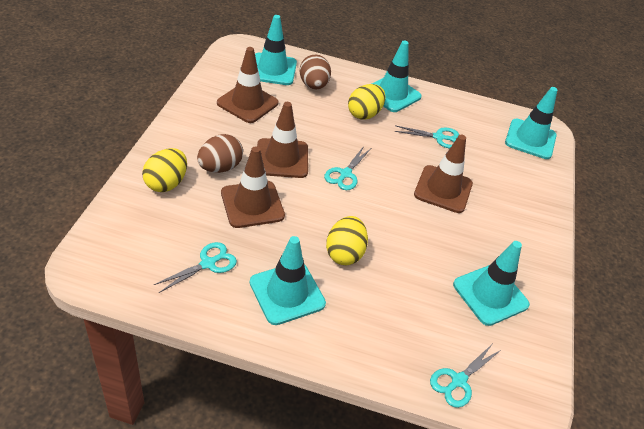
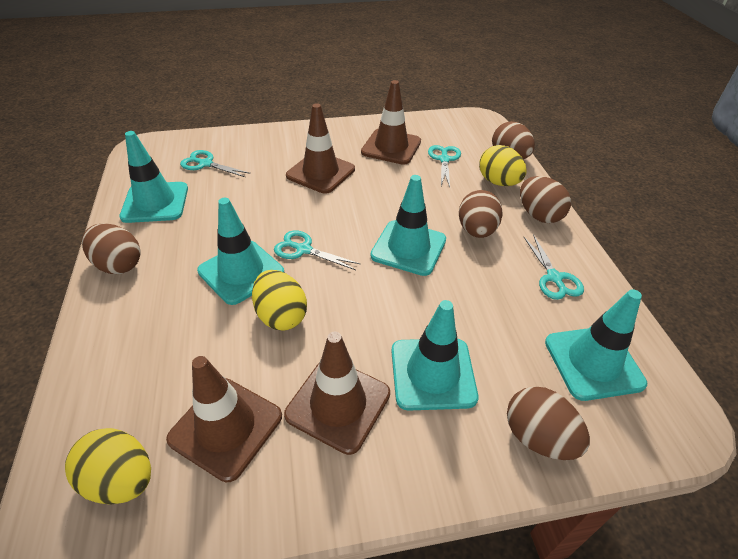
brown egg: [197,134,243,173] [299,55,331,89] = 2 -> [82,223,141,274] [459,190,503,238] [492,121,535,159] [507,386,590,460] [520,176,571,223] = 5

